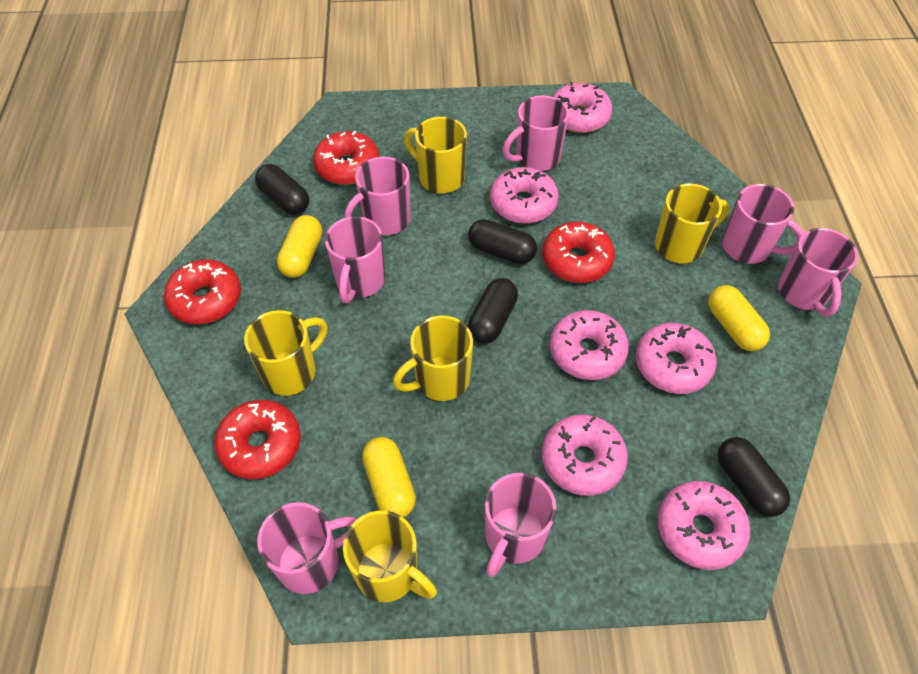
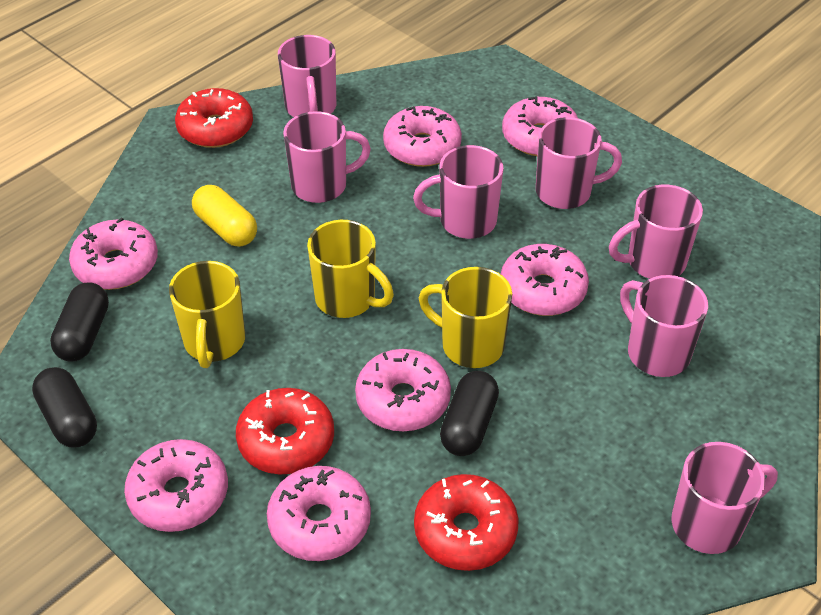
black capsule: [255,164,309,215] [468,219,537,264] [468,278,518,344] [717,437,790,517] = 4 -> [32,367,97,448] [50,283,109,362] [440,371,499,456] = 3
pink donut: [490,167,559,224] [542,414,628,496] [550,310,629,380] [552,82,613,133] [636,323,717,394] [658,481,750,570] = 6 -> [69,217,158,290] [124,439,228,532] [267,466,371,561] [355,349,451,431] [383,106,462,167] [501,244,589,316] [502,97,578,156] = 7
red donut: [164,259,241,324] [214,400,301,479] [313,131,379,185] [542,222,615,283] = 4 -> [175,88,253,148] [236,388,334,474] [414,474,518,571] = 3
yellow capsule: [277,215,322,278] [362,437,416,518] [708,285,770,351] = 3 -> [192,185,257,247] = 1
yellow mug: [244,310,327,396] [343,510,437,602] [393,316,473,401] [404,117,467,193] [655,183,729,263] = 5 -> [169,261,245,368] [307,220,394,318] [419,267,512,368] = 3

